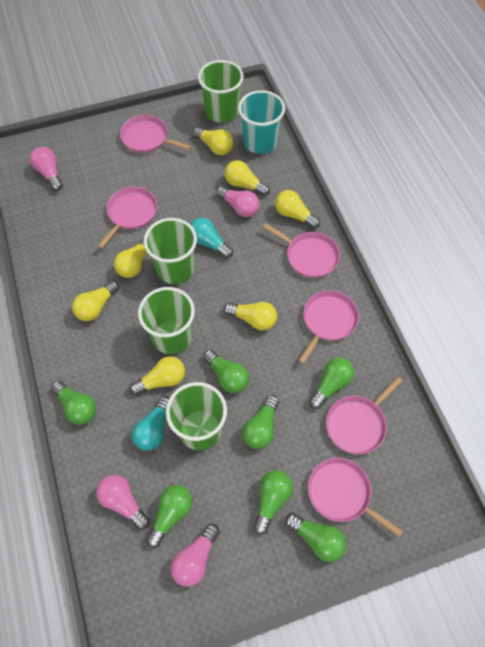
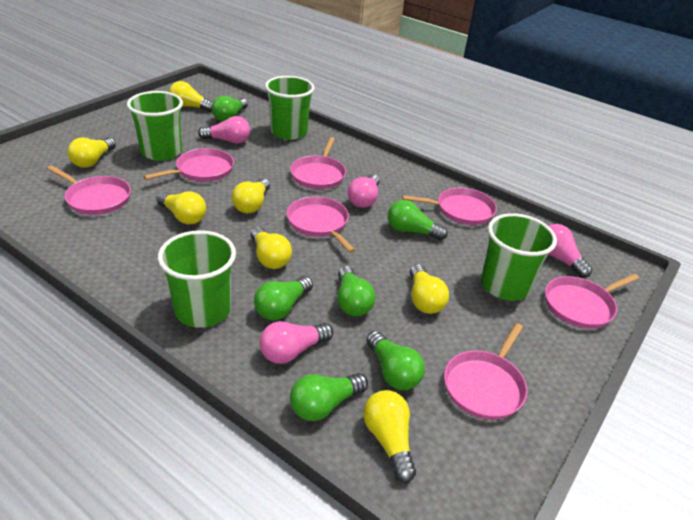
green light bulb: [51,381,96,425] [146,485,193,548] [203,349,249,393] [242,395,279,449] [253,470,293,535] [285,513,346,562] [309,358,354,409] = 7 -> [212,96,248,122] [254,276,313,320] [290,373,368,421] [337,266,376,316] [366,331,425,390] [388,200,448,240] = 6
pink pan: [98,187,157,248] [120,115,192,153] [263,223,340,278] [298,290,359,364] [308,458,403,537] [326,377,402,454] = 6 -> [47,166,131,215] [144,148,234,182] [287,196,355,253] [290,137,346,189] [402,188,497,225] [444,323,527,420] [545,274,639,329] = 7
turquoise cup: [238,90,285,154] = 1 -> none = 0
turquoise light bulb: [132,396,169,451] [190,217,233,258] = 2 -> none = 0

